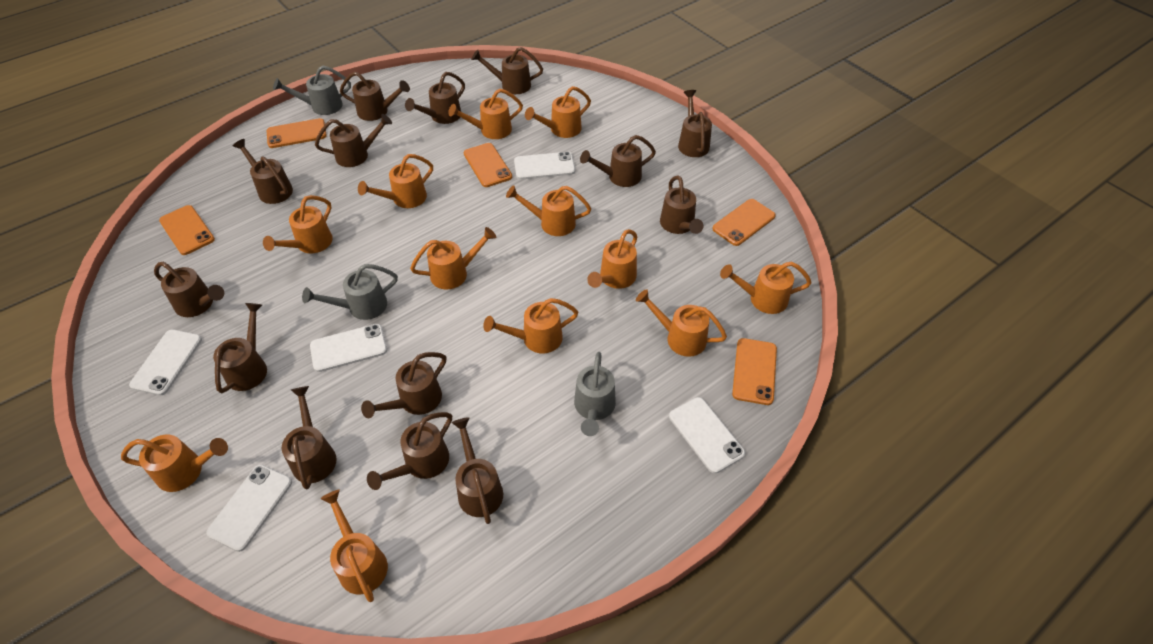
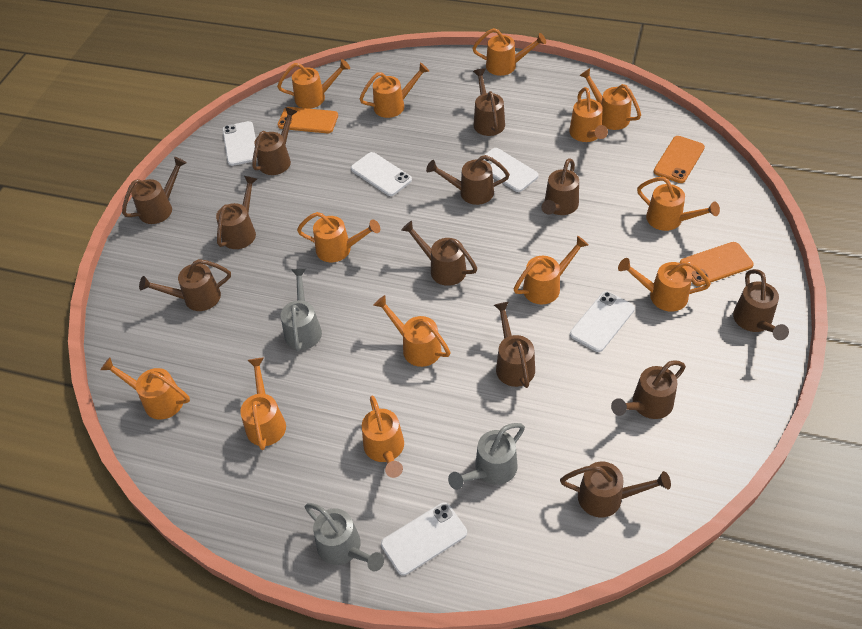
brown watering can: [154,262,224,317] [213,303,267,393] [233,139,293,204] [282,386,337,490] [315,114,392,167] [340,72,410,121] [361,352,446,418] [367,412,452,490] [405,72,465,124] [452,417,503,524] [471,47,543,94] [580,135,656,187] [660,176,703,234] [678,90,712,157] = 14 -> [122,157,187,224] [139,259,231,311] [216,176,257,249] [252,107,298,175] [401,220,477,286] [426,155,510,205] [473,68,505,136] [494,302,535,388] [542,158,579,215] [560,462,671,517] [611,360,686,419] [733,269,789,340] = 12
orange phone: [159,205,215,255] [267,118,327,148] [464,143,512,187] [712,199,776,246] [732,338,777,405] = 5 -> [278,107,338,133] [654,136,705,183] [680,242,754,286] = 3
orange watering can: [121,434,228,492] [263,195,333,253] [321,490,388,602] [358,154,433,208] [410,227,497,289] [448,89,523,139] [483,298,578,353] [506,185,591,236] [525,86,591,138] [587,229,637,289] [636,289,727,357] [720,261,812,314] = 12 -> [100,357,190,419] [240,358,286,450] [277,59,350,109] [297,212,380,262] [360,63,429,118] [362,396,404,478] [374,295,451,367] [472,28,546,76] [514,236,589,304] [569,87,608,142] [579,68,641,130] [618,258,711,312] [637,177,720,231] = 13

